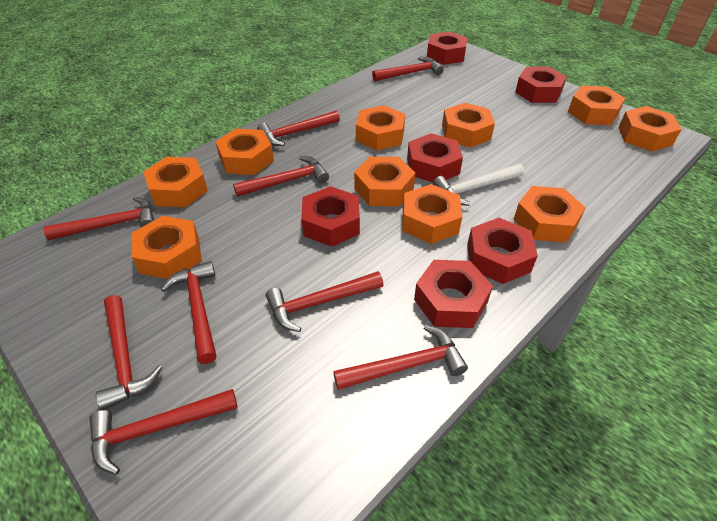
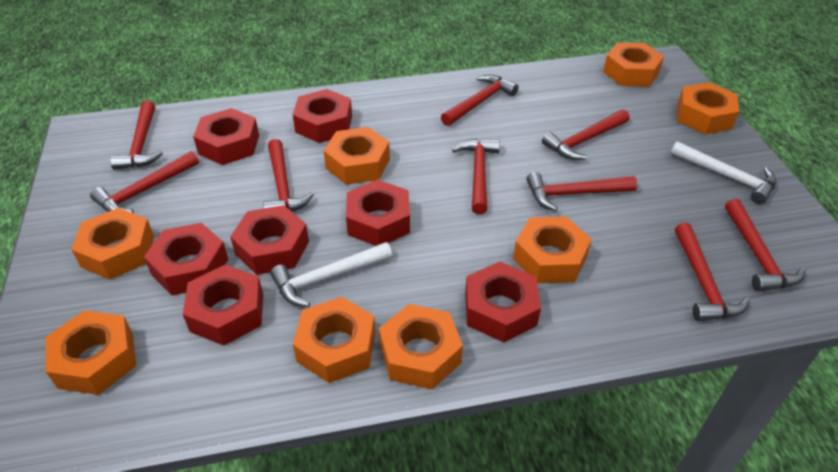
orange nut: [132,216,202,279] [143,157,208,207] [215,129,274,175] [354,157,415,206] [356,105,405,150] [403,184,462,244] [442,102,495,148] [513,186,586,243] [568,86,625,125] [618,106,682,152] = 10 -> [46,310,136,395] [71,208,154,280] [293,297,375,383] [324,127,390,185] [379,304,463,389] [513,217,592,283] [603,42,664,87] [677,82,739,134] = 8
red nut: [301,186,360,247] [407,133,463,182] [414,260,493,328] [427,32,467,65] [467,218,538,284] [515,67,567,103] = 6 -> [144,223,228,295] [183,265,263,345] [193,108,259,165] [230,205,309,275] [293,89,352,143] [346,180,410,246] [465,261,541,342] = 7
white hammer: [433,164,524,206] = 1 -> [270,242,392,307] [671,141,776,204] = 2

